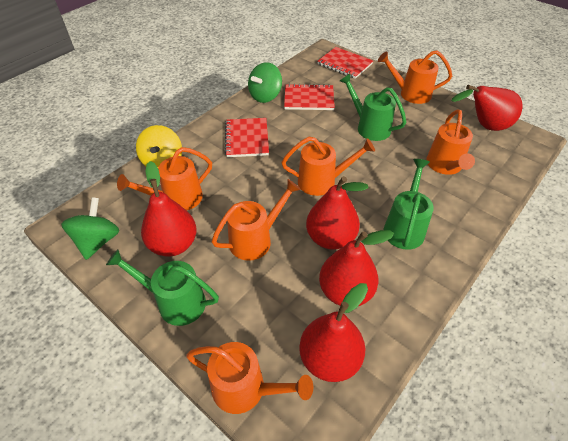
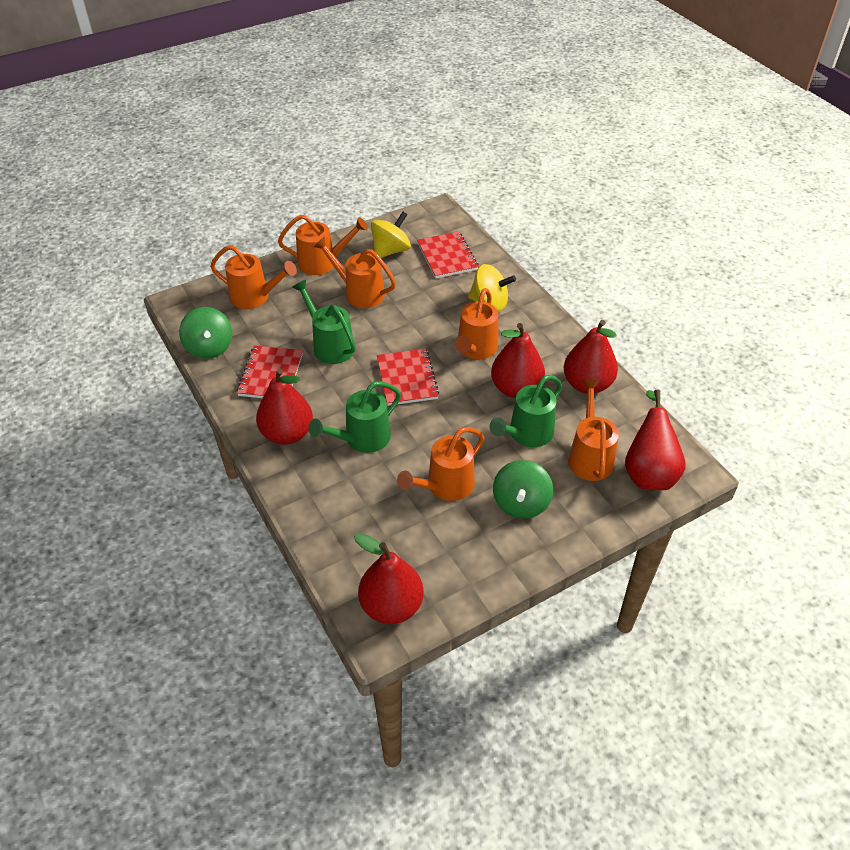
yellow spinning top: [136,125,182,168] = 1 -> [371,212,411,258] [468,264,516,311] = 2

